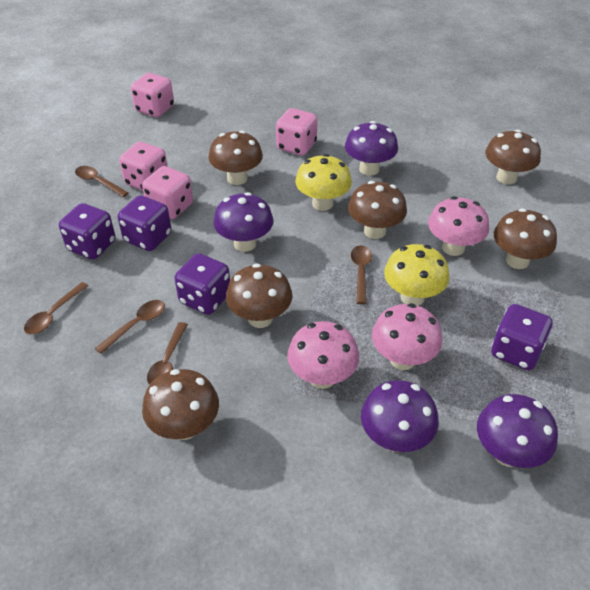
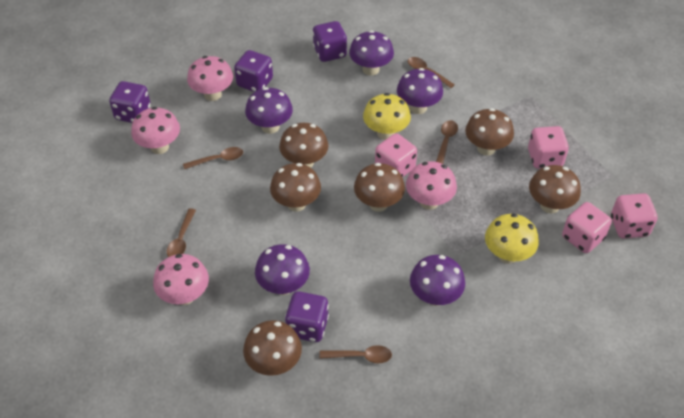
pink mushroom: [287,321,359,389] [372,303,443,370] [428,196,489,256] = 3 -> [131,107,180,154] [153,254,209,305] [187,56,233,101] [406,161,457,210] = 4
purple mushroom: [213,192,273,252] [345,121,398,176] [361,380,439,452] [477,394,558,468] = 4 -> [245,87,293,134] [255,244,310,295] [349,30,394,76] [397,68,443,114] [410,255,465,306] = 5

